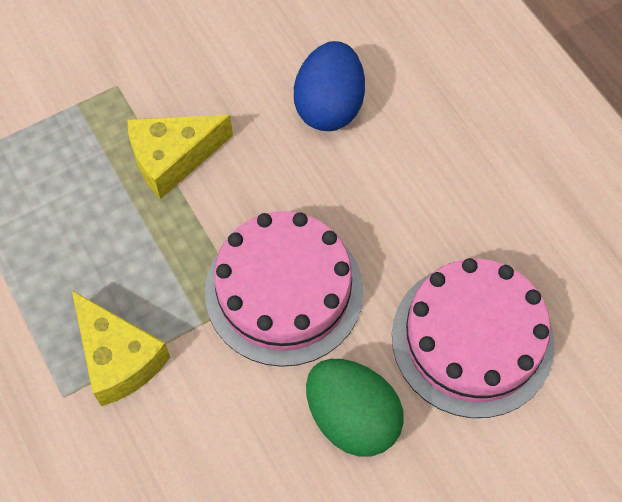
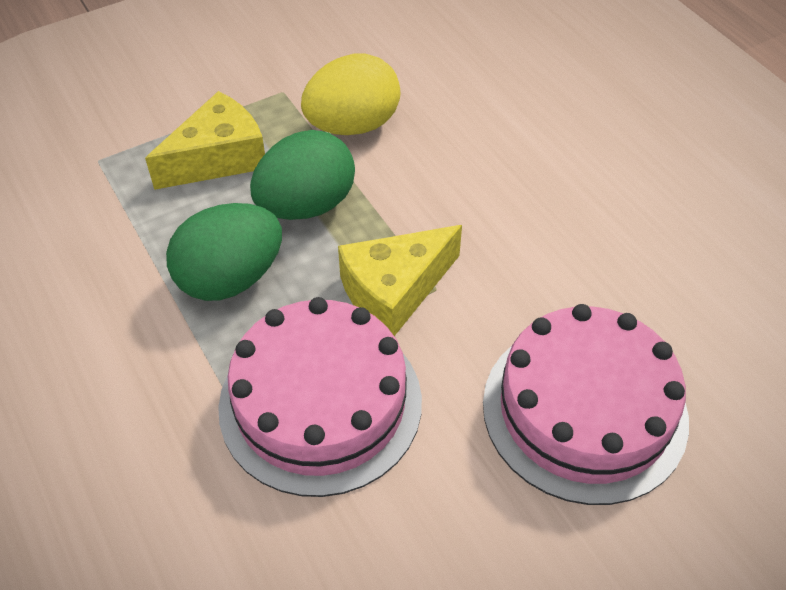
blue egg: [294,41,365,131] = 1 -> none = 0
green egg: [306,359,404,457] = 1 -> [166,203,282,301] [250,130,355,220] = 2
yellow egg: none = 0 -> [301,53,400,135] = 1

